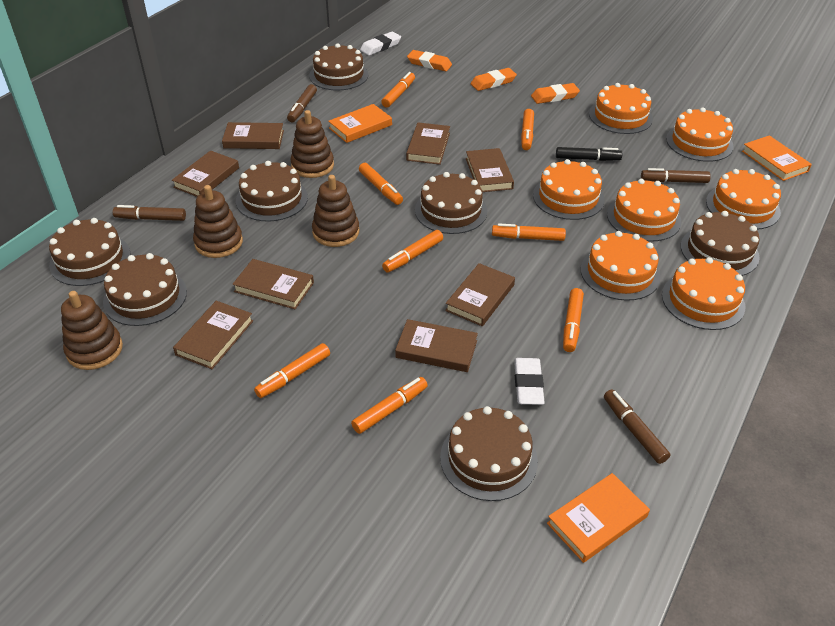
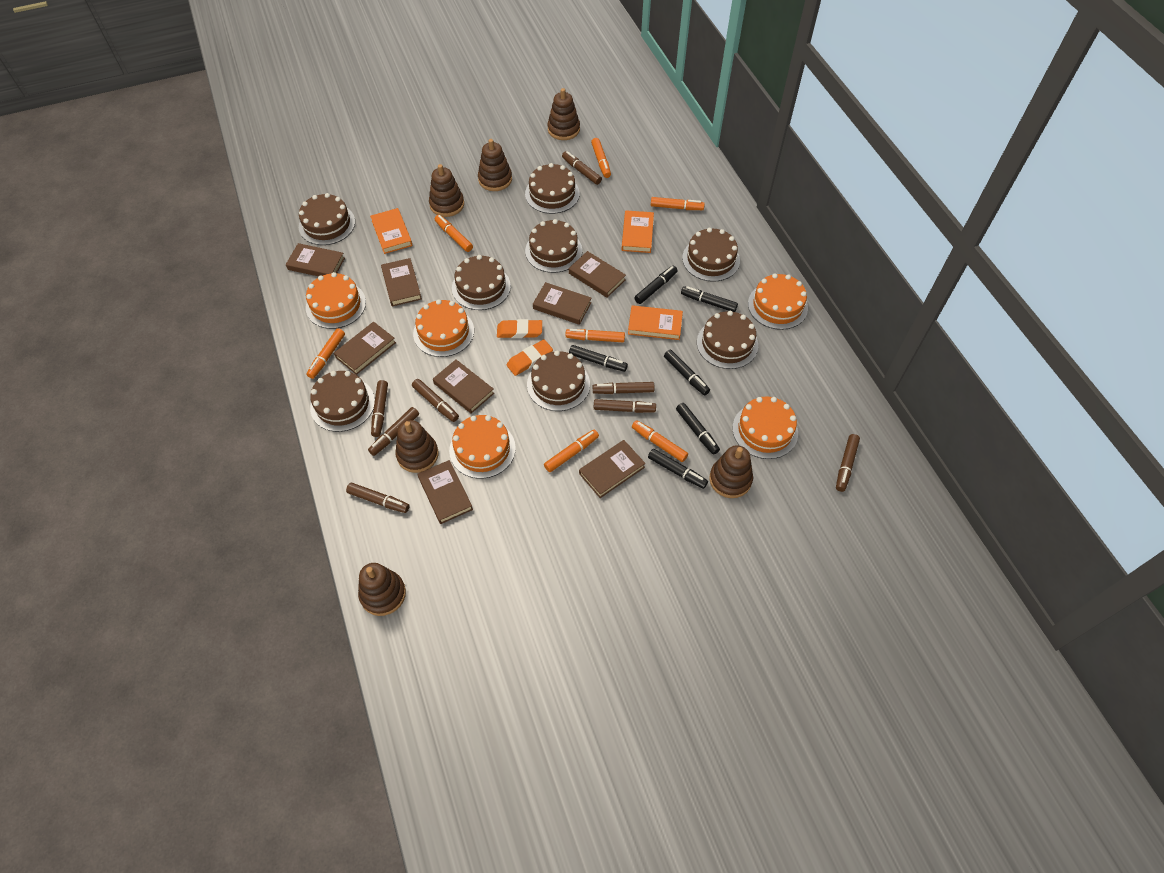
black marker: [556,147,622,161] = 1 -> [569,345,628,372] [634,266,678,304] [648,449,708,489] [664,350,710,396] [676,403,720,455] [681,286,738,312] = 6
brown cake: [49,218,130,286] [103,253,187,326] [236,161,308,222] [309,43,368,91] [415,172,487,234] [440,406,538,501] [681,211,760,276] = 7 -> [299,193,355,245] [310,371,375,432] [452,255,511,310] [525,163,580,214] [525,219,582,273] [527,351,590,411] [682,228,740,282] [697,311,758,369] = 8
brown marker: [113,205,186,221] [287,84,317,122] [604,389,671,464] [641,168,711,183] = 4 -> [346,483,409,513] [368,407,419,456] [371,380,388,437] [412,379,459,422] [562,151,602,185] [593,382,655,394] [594,399,656,413] [836,434,860,492] = 8
brown stacking toy: [61,291,123,370] [193,185,243,258] [290,110,334,178] [312,175,359,247] = 4 -> [358,563,406,616] [395,420,439,473] [429,164,464,217] [478,139,512,191] [547,88,580,140] [709,445,753,498] = 6
orange cake: [533,159,605,220] [581,231,660,301] [589,83,653,134] [607,179,681,241] [662,257,745,330] [666,108,734,162] [706,169,781,230] = 7 -> [306,272,366,329] [413,299,474,357] [449,415,516,479] [732,397,798,459] [748,274,808,330] = 5
orange eraser: [407,50,452,71] [471,68,517,91] [531,83,580,104] = 3 -> [497,319,542,338] [507,339,553,376] = 2
orange marker: [254,343,330,398] [351,377,428,434] [359,163,403,205] [381,72,415,108] [382,230,443,273] [492,223,566,241] [521,109,534,150] [563,288,584,352] = 8 -> [306,328,345,379] [435,215,473,252] [544,430,599,472] [565,329,625,342] [591,138,611,178] [632,420,688,462] [651,197,705,210] = 7
white eraser: [360,32,401,56] [514,358,545,405] = 2 -> none = 0

